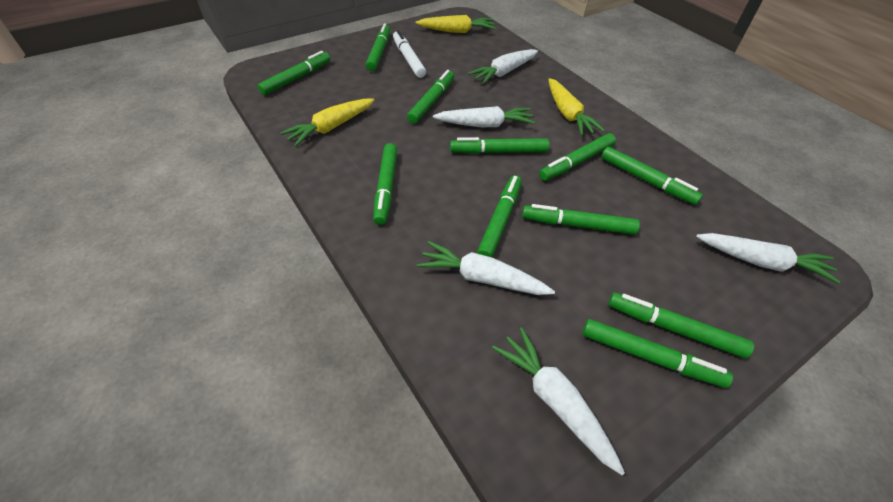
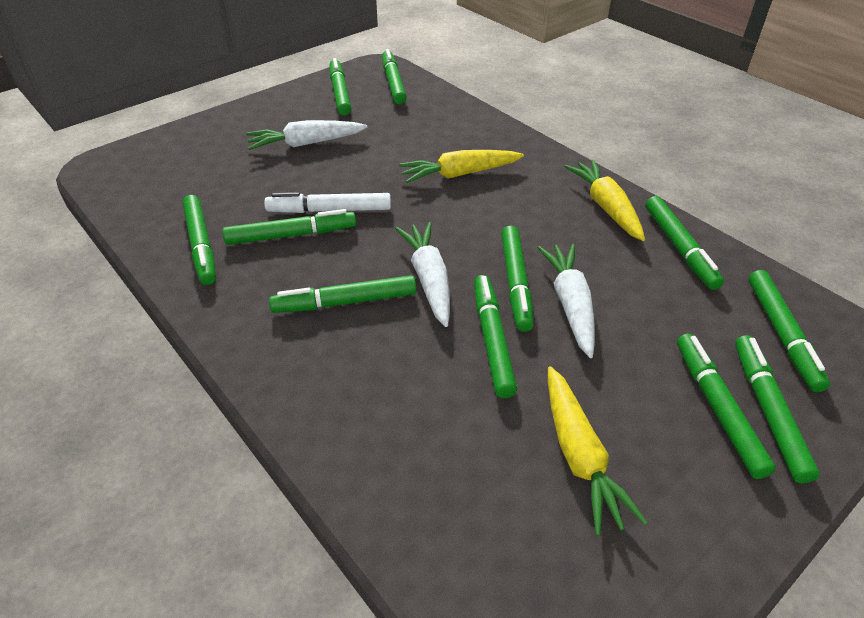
white carrot: [417,241,555,295] [433,106,535,127] [468,49,538,84] [492,327,625,475] [696,233,841,284] = 5 -> [246,120,367,150] [395,222,450,327] [537,244,595,358] = 3

